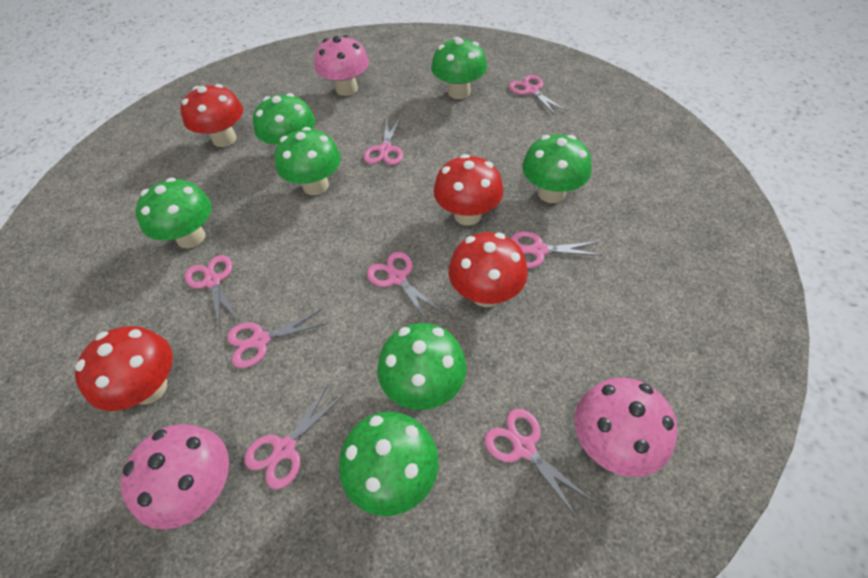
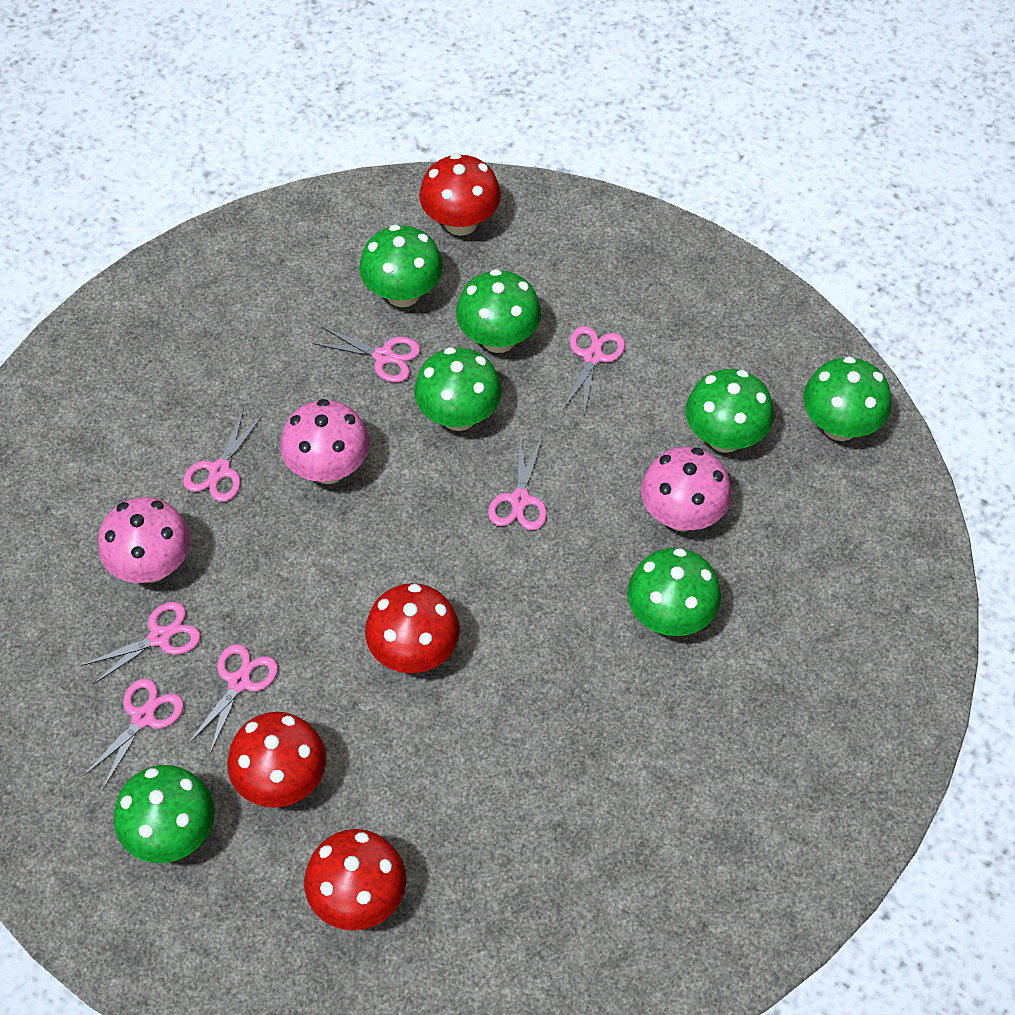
pink scissors: [185,255,239,329] [227,309,327,368] [244,385,344,489] [364,117,403,165] [367,252,443,323] [485,409,594,519] [509,75,567,116] [511,231,602,268] = 8 -> [82,601,201,684] [83,678,184,789] [183,408,263,502] [188,644,278,753] [313,326,421,383] [488,436,547,530] [563,326,625,414] = 7

